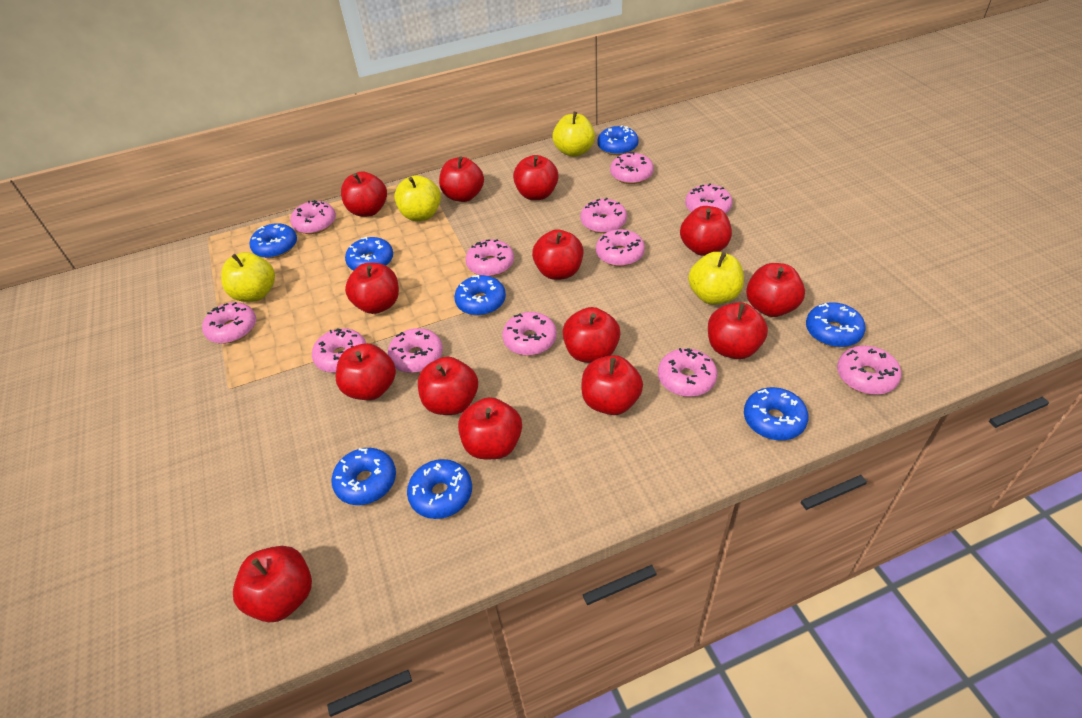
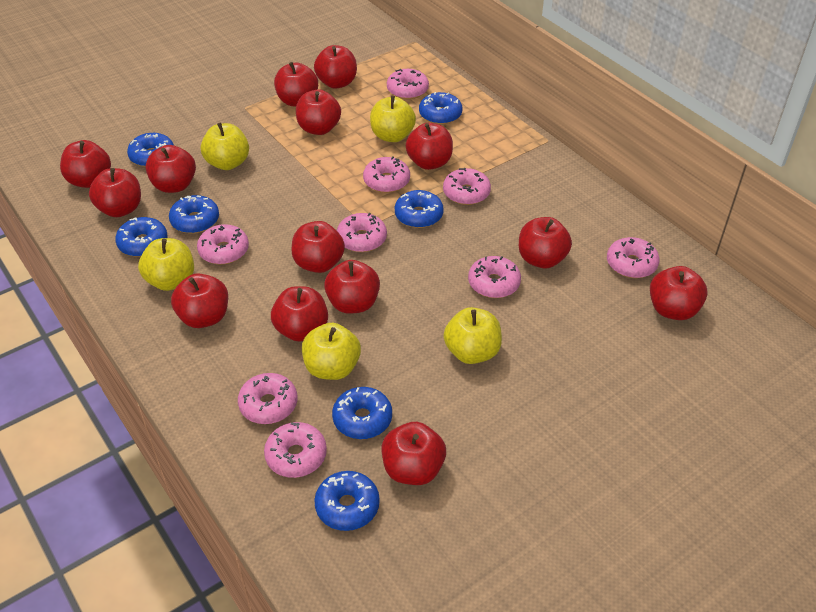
blue donut: [250,223,297,258] [332,448,396,505] [345,237,393,270] [407,459,472,519] [454,275,506,316] [597,125,639,155] [744,387,809,440] [806,302,866,347] = 8 -> [115,217,168,257] [127,133,174,167] [169,195,219,233] [314,471,380,531] [332,387,392,439] [395,190,444,228] [419,92,462,124] = 7
pink donut: [202,302,256,344] [290,200,336,234] [312,328,366,373] [388,328,443,373] [466,239,514,277] [502,312,557,356] [580,198,627,233] [596,229,645,266] [610,152,654,184] [658,348,717,397] [685,183,733,214] [837,345,901,395] = 12 -> [197,224,249,265] [238,373,297,424] [264,422,327,478] [337,213,387,252] [363,156,410,193] [387,69,429,99] [443,168,491,205] [468,256,521,298] [607,237,660,278] = 9
yellow apple: [221,252,275,302] [394,175,441,221] [553,112,595,157] [688,252,744,305] = 4 -> [138,238,194,291] [201,123,249,170] [302,323,361,380] [370,96,416,142] [444,307,502,364] = 5

